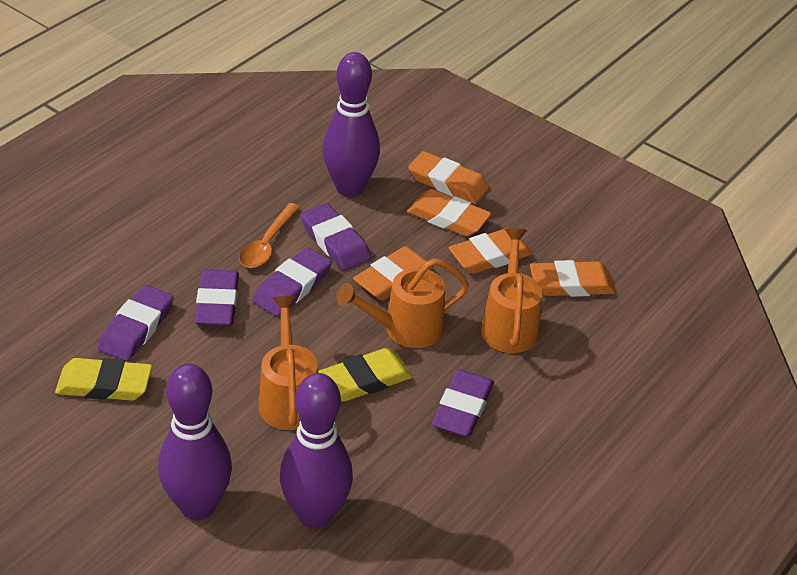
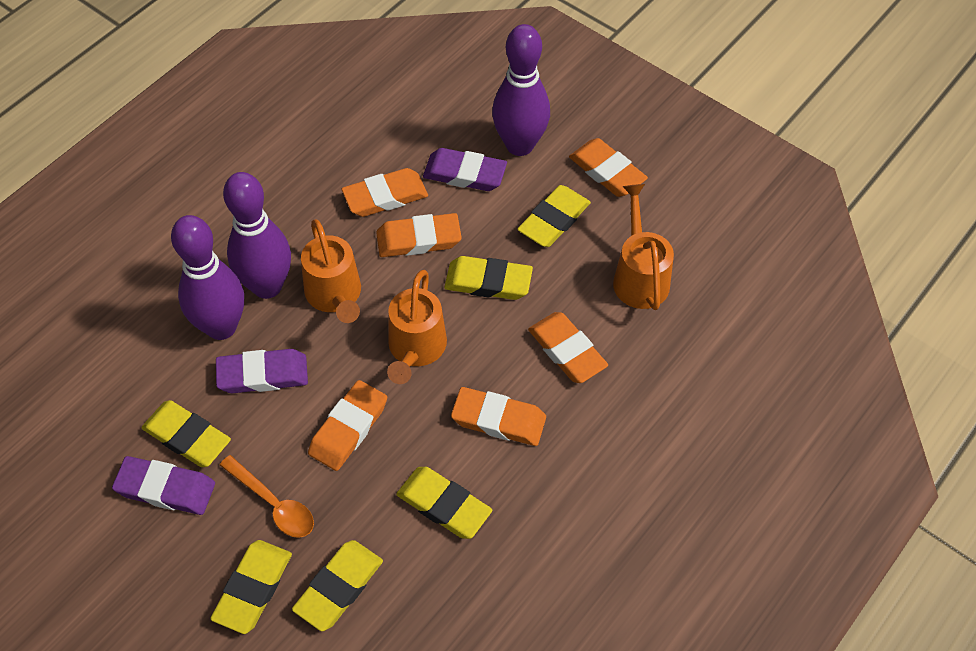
orange eraser: [353,246,434,300] [407,189,492,236] [408,151,489,204] [448,228,533,274] [530,260,615,297] = 5 -> [308,380,387,471] [342,168,428,217] [376,213,462,257] [451,387,546,446] [528,312,608,383] [569,138,648,197] = 6
purple eraser: [98,285,174,361] [195,270,239,326] [252,247,332,316] [301,203,371,270] [432,369,494,437] = 5 -> [112,456,215,515] [216,349,308,393] [423,148,507,191] = 3
yellow eraser: [55,358,152,401] [318,348,413,402] = 2 -> [141,400,231,467] [210,540,292,634] [292,540,383,631] [396,467,492,539] [444,256,533,300] [517,185,591,247] = 6

